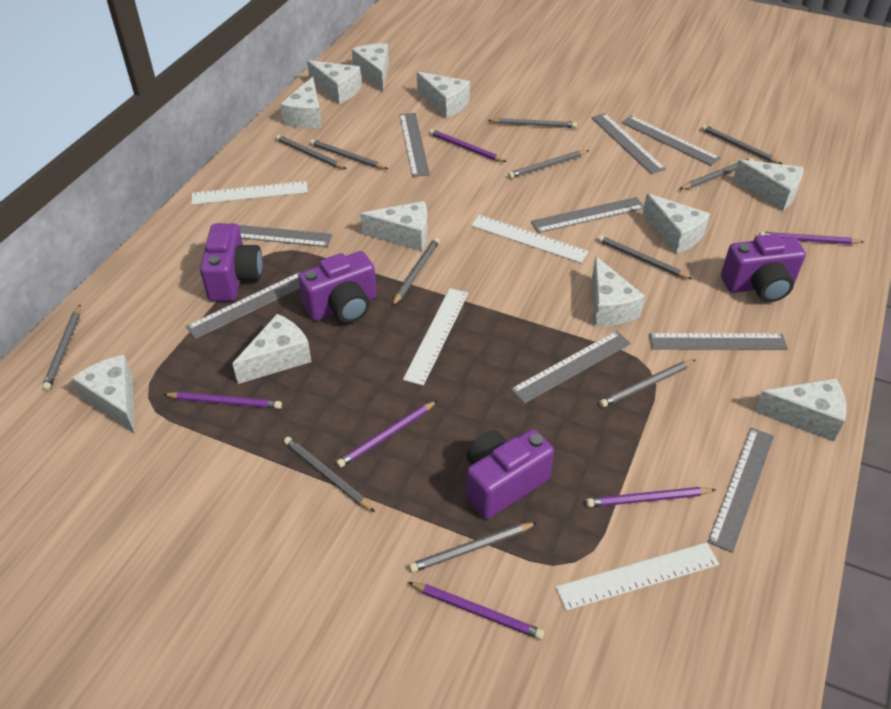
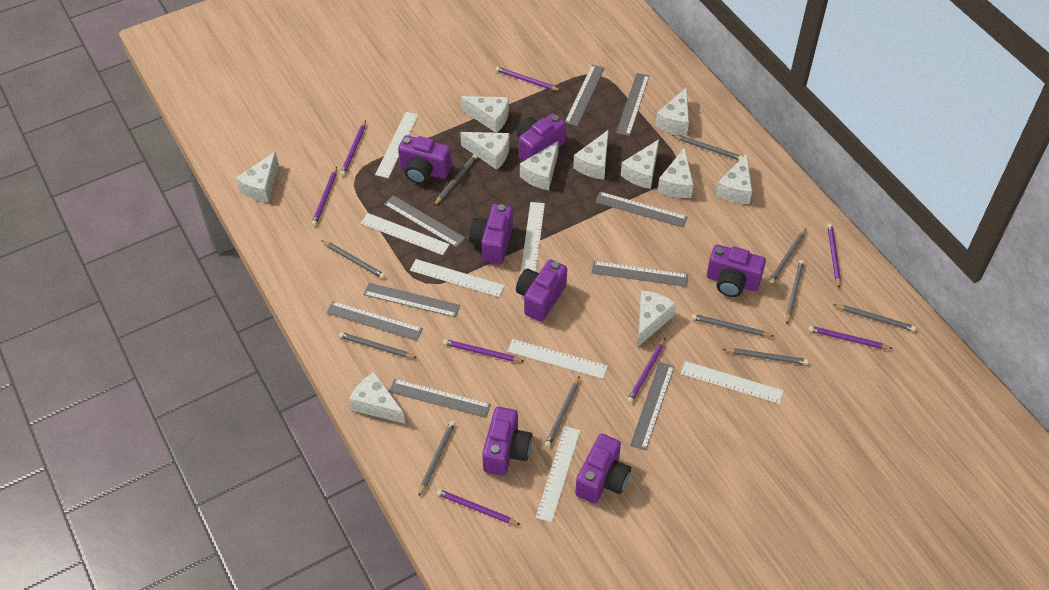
grey pencil: [42,305,81,391] [276,135,347,169] [284,437,375,512] [310,139,388,169] [392,238,440,306] [409,522,537,573] [488,118,577,128] [508,150,589,178] [598,235,692,279] [599,360,696,407] [680,158,754,189] [701,125,782,164] = 12 -> [321,240,385,279] [339,332,417,358] [418,421,455,497] [434,154,477,205] [545,376,580,447] [672,135,743,160] [691,314,773,337] [723,348,808,365] [769,229,806,283] [786,260,804,325] [834,304,916,331] = 11
purple camera: [200,224,263,301] [298,251,377,323] [466,429,554,519] [721,234,806,302] = 4 -> [398,135,452,184] [469,204,513,265] [482,407,532,476] [516,259,567,322] [517,113,566,161] [575,434,631,504] [707,245,766,297] = 7
purple pencil: [163,392,282,409] [336,400,438,468] [408,582,544,640] [429,129,506,162] [586,487,716,507] [759,232,864,244] = 6 -> [311,167,337,226] [340,120,366,176] [436,489,521,525] [443,339,524,362] [495,67,561,91] [627,338,665,403] [808,326,893,349] [827,224,841,288] = 8
white ruler: [191,181,308,205] [403,288,468,386] [471,215,589,263] [556,542,719,611] = 4 -> [361,213,450,255] [375,112,419,178] [410,259,505,297] [507,339,608,379] [520,202,545,275] [536,426,581,522] [681,361,784,404] = 7

